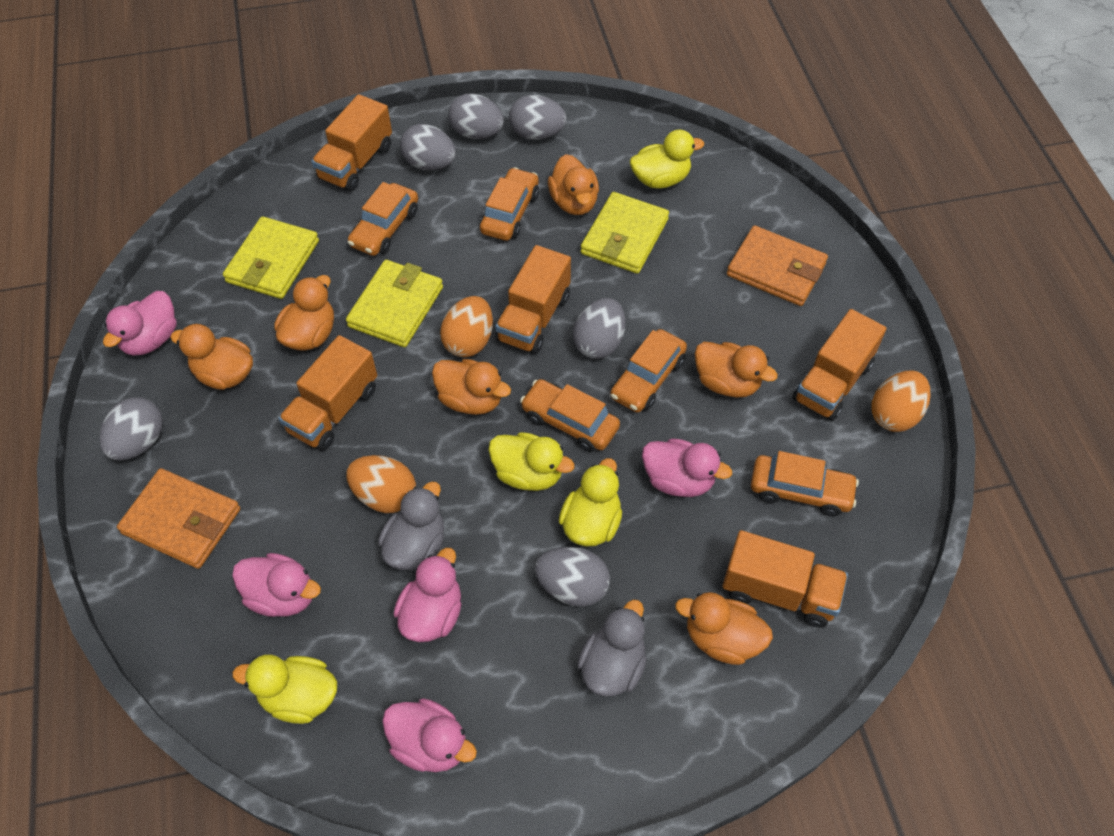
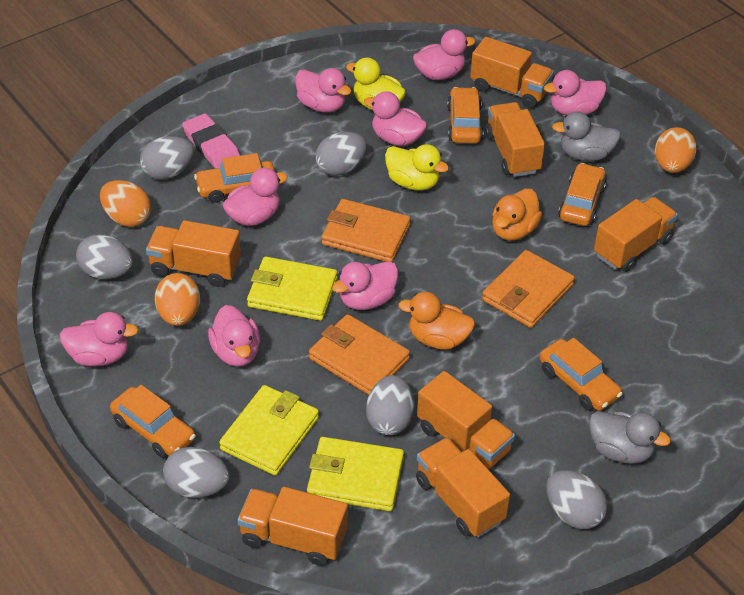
orange duck: [170,324,253,390] [274,275,334,351] [432,359,511,415] [548,154,599,215] [675,592,773,665] [695,342,778,398] = 6 -> [398,292,475,350] [492,189,542,241] = 2
orange truck: [279,335,377,450] [312,94,392,192] [495,245,571,354] [722,530,848,628] [793,309,887,421] = 5 -> [146,220,241,287] [238,487,348,566] [416,437,510,537] [417,371,515,469] [470,37,554,108] [485,102,545,177] [594,197,678,272] = 7
orange wallet: [117,468,240,569] [727,225,828,306] = 2 -> [309,314,410,395] [322,199,411,262] [482,250,575,328] = 3
pink duck: [103,291,176,356] [232,553,321,617] [382,698,477,772] [394,548,461,642] [642,438,732,497] = 5 -> [59,312,139,366] [208,305,260,367] [223,168,287,226] [295,68,352,113] [332,261,398,310] [364,91,427,146] [413,29,475,80] [544,70,606,115] = 8
pink eraser: none = 0 -> [182,113,240,169] = 1
yellow duck: [232,654,337,724] [488,432,575,491] [559,458,622,547] [630,130,704,189] = 4 -> [346,58,406,110] [385,144,449,191] = 2

